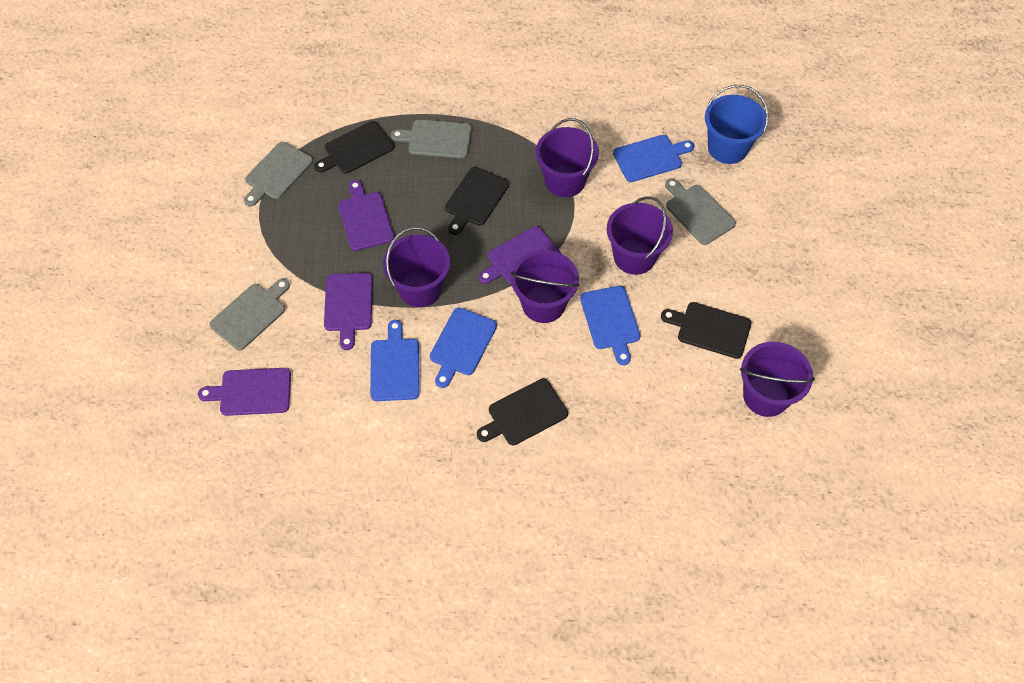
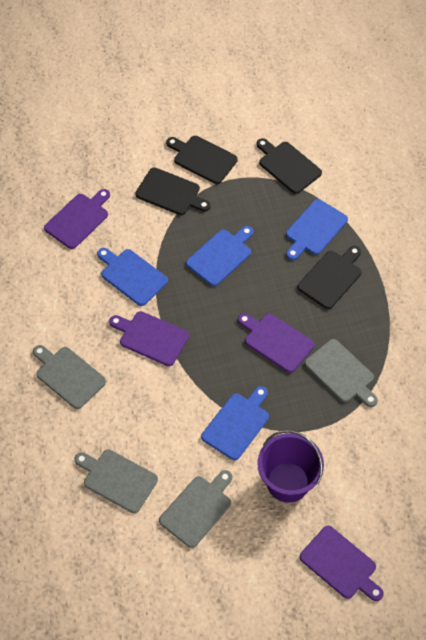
blue bucket: [705,85,769,164] = 1 -> none = 0
purple bucket: [383,227,450,307] [510,250,580,323] [536,118,599,197] [607,196,673,275] [740,342,815,417] = 5 -> [257,430,324,503] = 1

